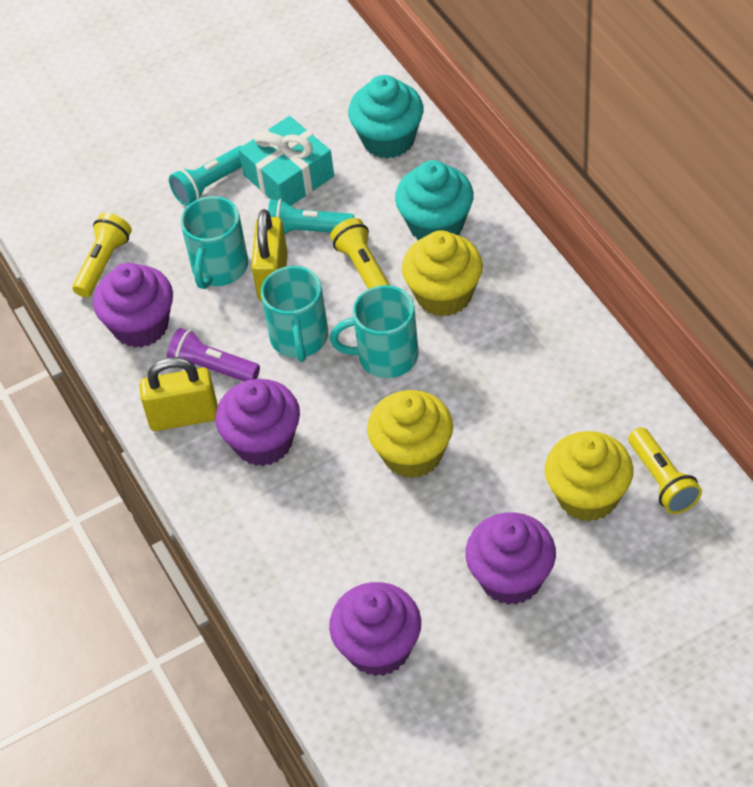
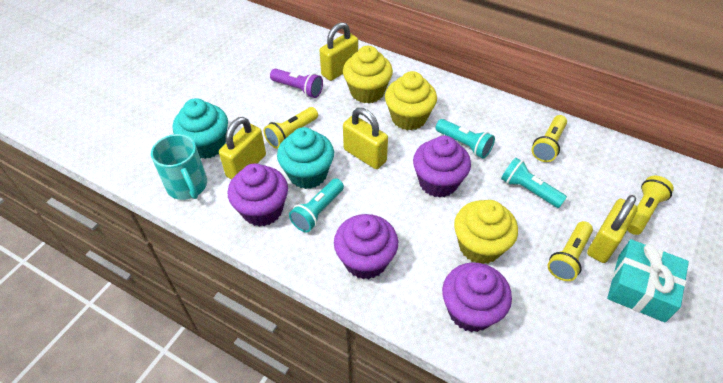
turquoise flashlight: [169,146,242,206] [268,199,354,234] = 2 -> [289,178,344,233] [436,119,495,158] [501,158,567,208] = 3
turquoise mug: [181,196,248,289] [261,266,328,362] [330,285,418,378] = 3 -> [151,134,207,200] = 1
yellow flashlight: [72,213,132,297] [330,218,390,289] [628,427,702,514] = 3 -> [264,107,318,148] [532,115,567,162] [548,221,593,281] [627,176,674,235] = 4
yellow padlock: [139,357,218,431] [251,209,288,301] = 2 -> [219,117,266,179] [320,22,358,81] [343,108,388,169] [587,195,638,263] = 4

